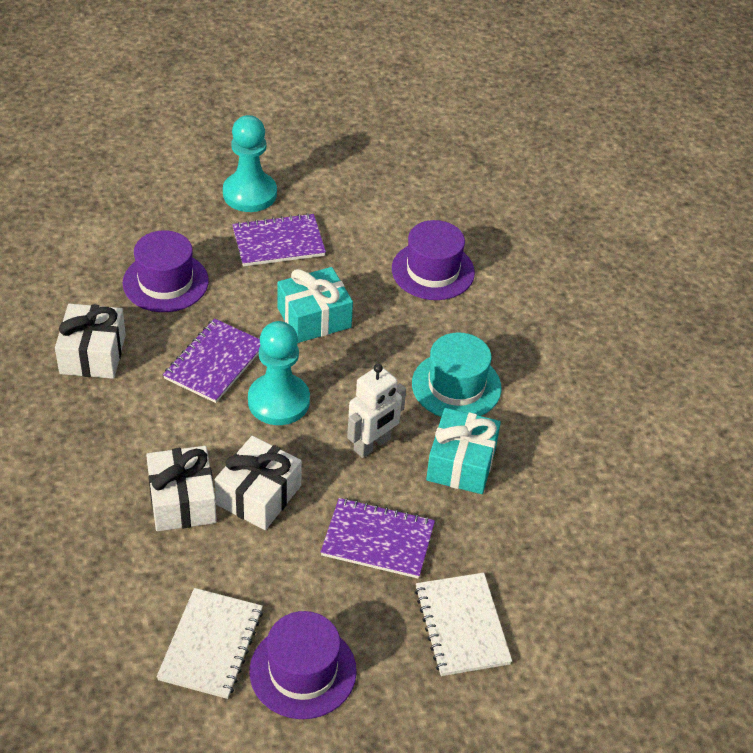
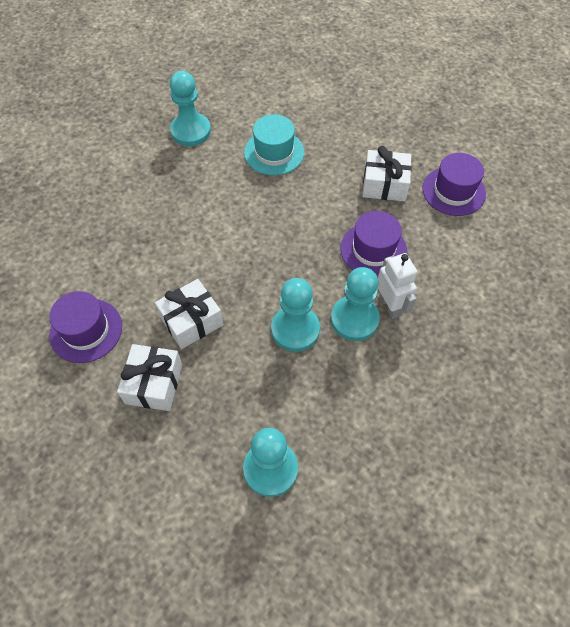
purple notebook: [163,318,260,403] [232,213,326,266] [321,498,435,579] = 3 -> none = 0
turquoise gift: [277,267,353,343] [426,408,501,494] = 2 -> none = 0
turquoise pawn: [223,115,277,212] [248,321,310,425] = 2 -> [170,71,211,146] [243,428,298,497] [271,278,320,352] [331,267,380,341] = 4
white notebook: [156,588,263,699] [415,573,512,676] = 2 -> none = 0

